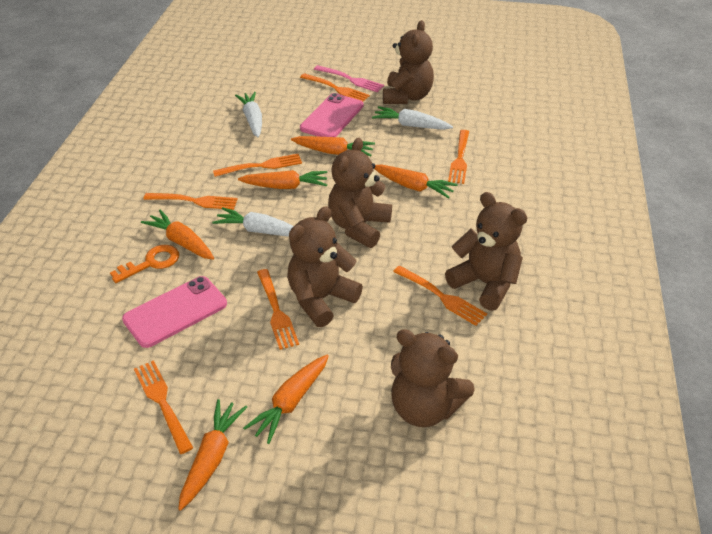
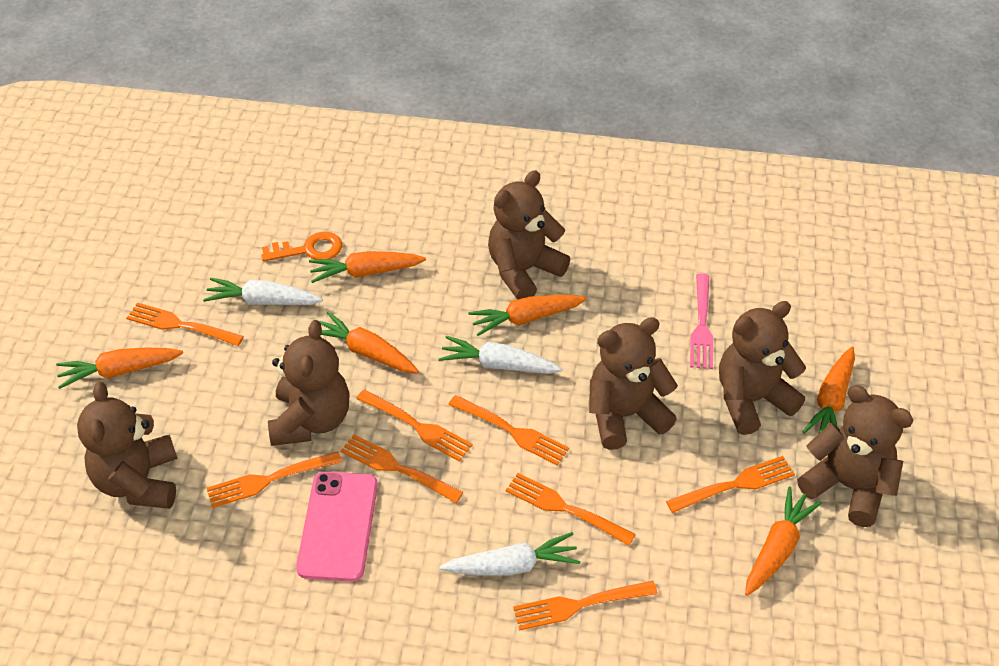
brown teddy bear: [287,206,363,327] [328,138,392,248] [383,20,434,104] [391,329,475,427] [445,192,527,311] = 5 -> [77,382,178,509] [268,320,349,446] [488,170,570,300] [589,317,678,450] [719,301,806,435] [797,385,913,527] = 6
orange fork: [134,360,193,454] [144,193,238,210] [213,154,302,177] [257,269,299,350] [300,73,370,102] [393,265,487,326] [448,130,469,184] = 7 -> [126,303,244,346] [207,451,342,508] [340,434,464,503] [356,389,473,461] [448,395,569,465] [506,473,636,546] [513,581,658,631] [666,456,795,513] = 8
pink phone: [122,276,227,348] [300,93,363,137] = 2 -> [296,471,378,582] = 1

